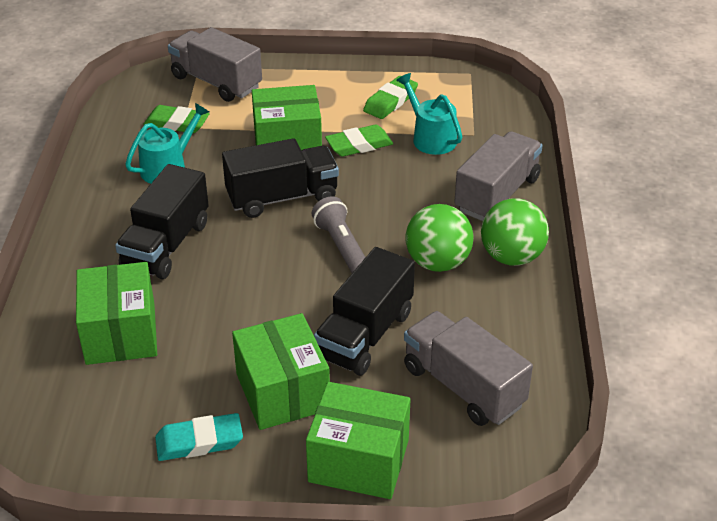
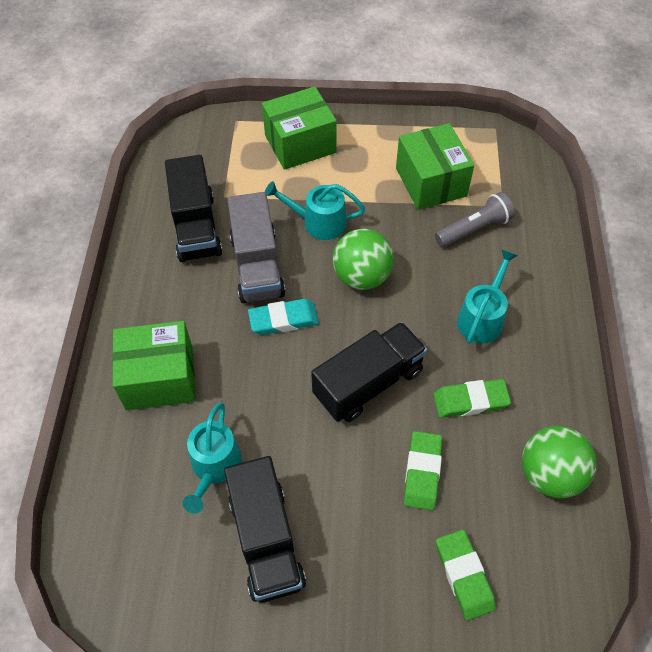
green box: [76,262,157,365] [232,313,330,430] [252,85,322,151] [306,382,411,499] = 4 -> [112,321,196,410] [262,86,337,170] [396,123,474,210] = 3
grey truck: [168,27,262,102] [404,311,533,426] [454,131,543,221] = 3 -> [227,192,285,303] = 1
turquoise watering can: [125,103,209,183] [396,73,462,155] = 2 -> [183,403,242,514] [265,181,365,240] [457,249,518,344] = 3

